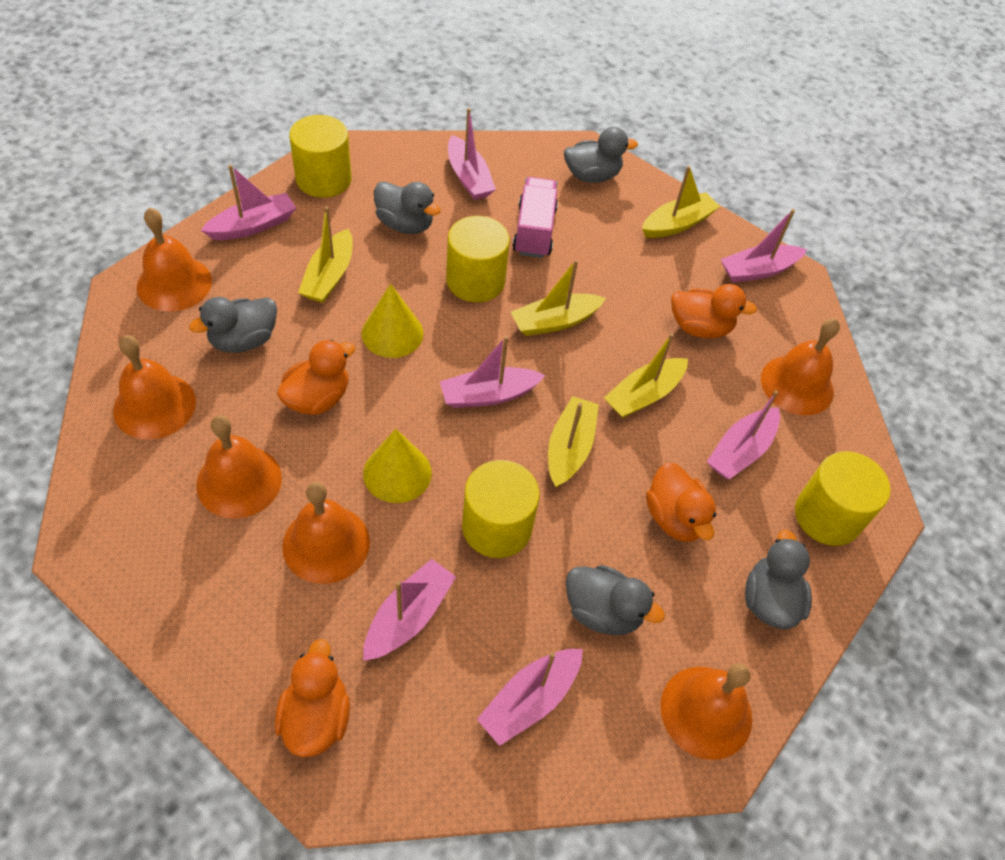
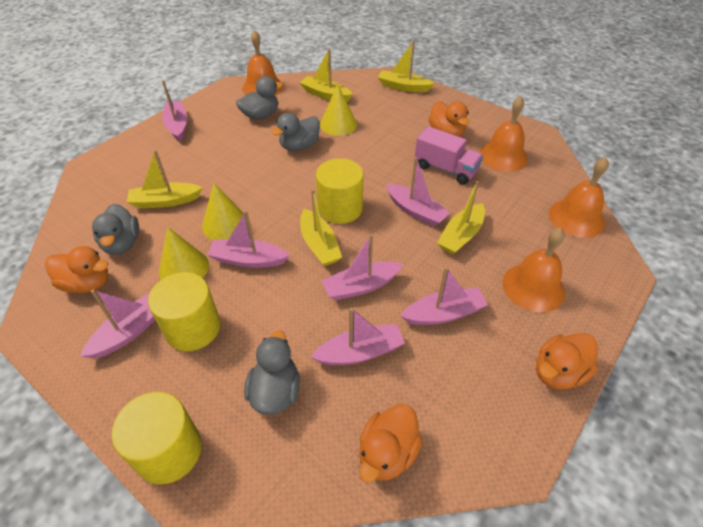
grey duck: [189,297,277,353] [374,181,441,234] [564,127,638,183] [566,565,665,635] [745,530,812,629] = 5 -> [92,204,139,255] [236,76,283,120] [244,330,300,415] [272,113,320,151] = 4
orange bell: [113,335,196,439] [137,208,212,312] [196,415,282,519] [282,482,370,584] [661,664,752,760] [761,318,840,415] = 6 -> [242,30,283,96] [480,96,528,172] [503,227,565,312] [549,157,609,238] = 4
yellow cone: [362,284,424,358] [363,429,432,503] = 2 -> [159,227,209,279] [202,183,247,240] [320,84,357,136] = 3
yellow cylinder: [289,115,352,198] [446,216,510,302] [462,460,540,558] [795,451,890,546] = 4 -> [111,392,202,485] [148,272,220,351] [316,158,364,224] = 3

